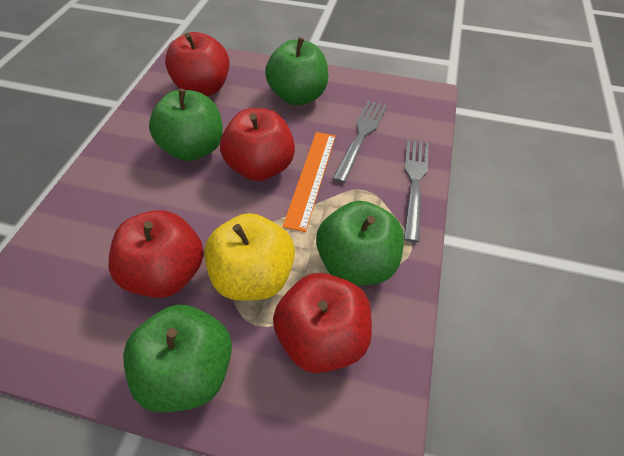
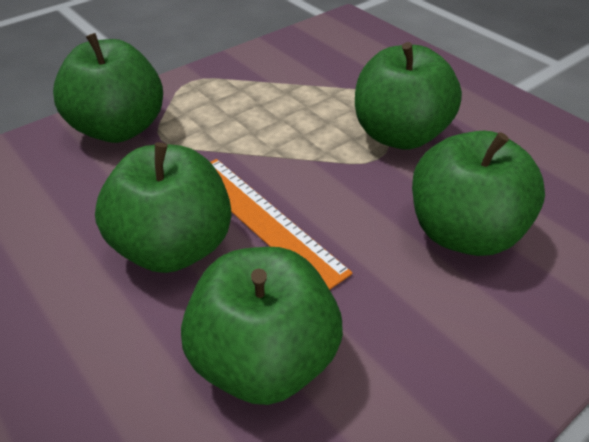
green apple: [123,305,232,413] [149,89,223,161] [265,37,328,105] [316,201,404,286] = 4 -> [53,33,163,143] [95,142,232,273] [181,247,343,405] [355,42,462,150] [412,131,545,256] = 5
grey fork: [332,100,387,183] [404,140,429,243] = 2 -> none = 0
red apple: [108,210,204,298] [165,32,229,96] [220,108,295,181] [273,273,372,373] = 4 -> none = 0
yellow apple: [204,213,295,301] = 1 -> none = 0

